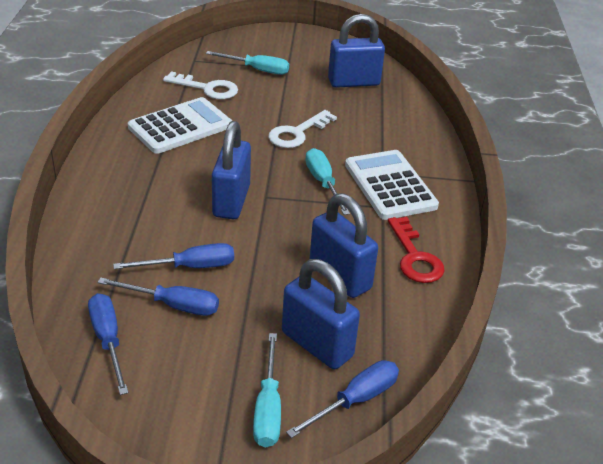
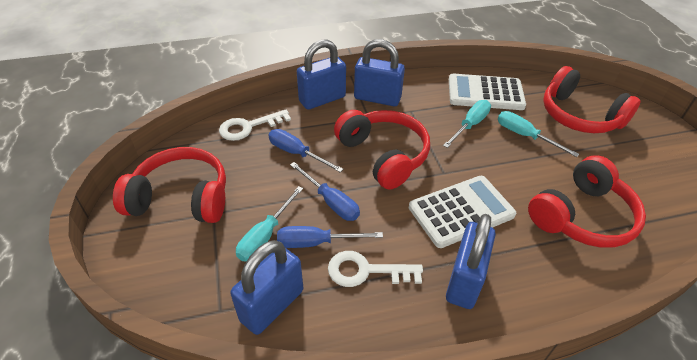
blue screwdriver: [88,293,128,395] [97,277,219,316] [113,243,234,269] [286,360,399,438] = 4 -> [269,129,343,172] [277,226,383,248] [290,162,360,221] = 3
red headphones: none = 0 -> [113,147,226,223] [334,110,430,190] [528,156,646,248] [543,66,641,133] = 4
red key: [388,217,445,283] = 1 -> none = 0

